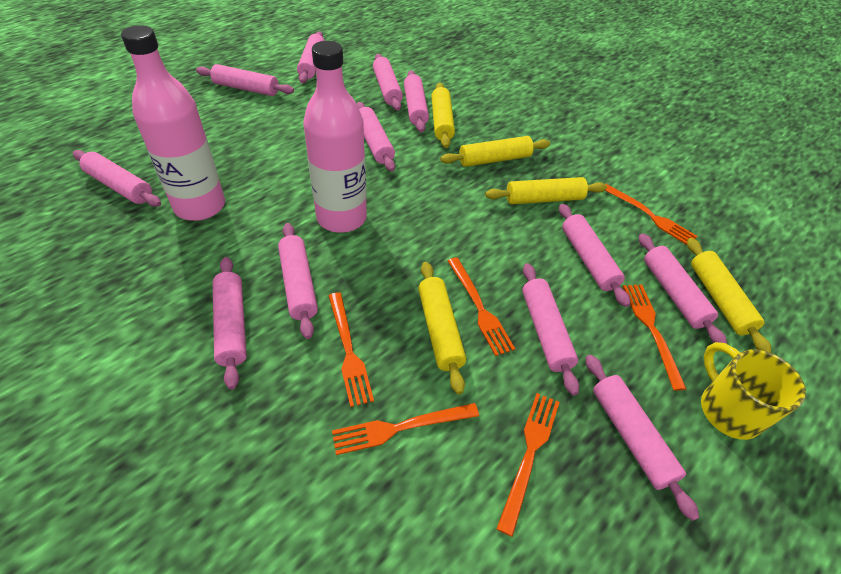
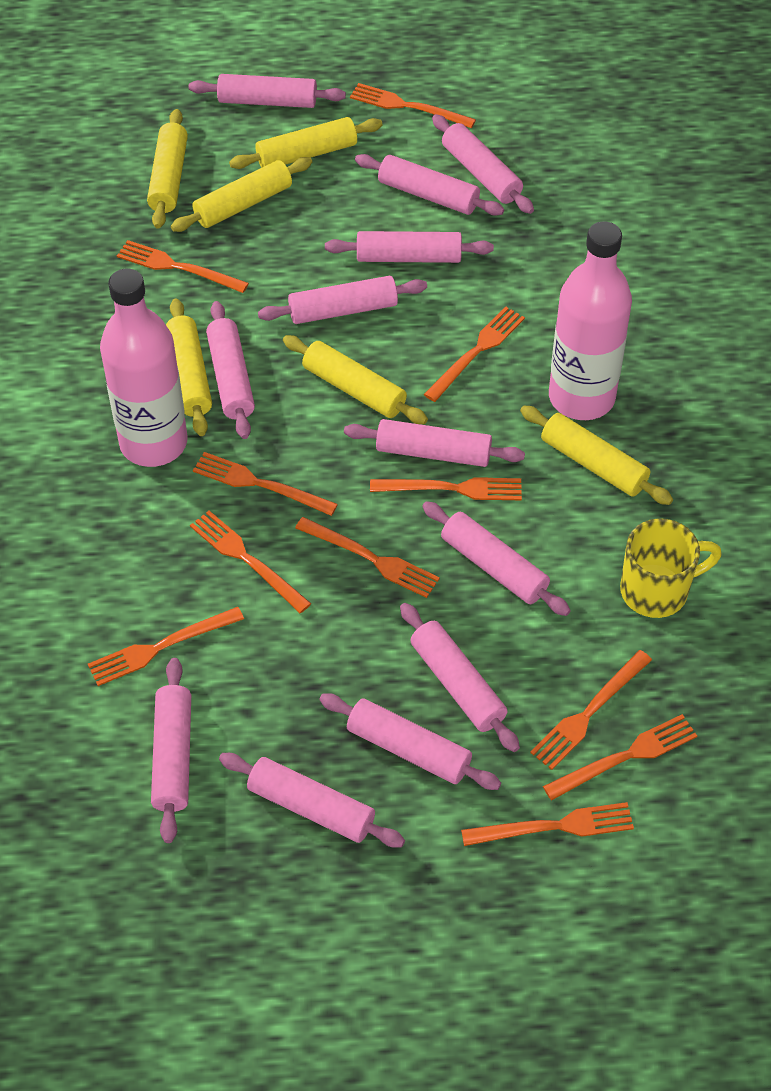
orange fork: [328,292,374,407] [332,403,479,455] [448,257,515,356] [497,393,559,537] [604,184,698,245] [623,285,686,391] = 6 -> [88,607,244,686] [117,240,249,293] [190,511,312,613] [193,452,338,516] [295,517,440,598] [350,83,476,128] [370,477,522,500] [424,306,525,402] [461,802,634,846] [530,650,652,770] [543,714,697,800] = 11
yellow rolling pin: [418,262,466,395] [431,83,455,148] [440,136,550,167] [485,177,607,204] [687,238,771,353] = 5 -> [147,109,188,229] [166,298,212,436] [171,157,312,232] [229,117,383,169] [283,335,428,424] [520,406,673,505] = 6

